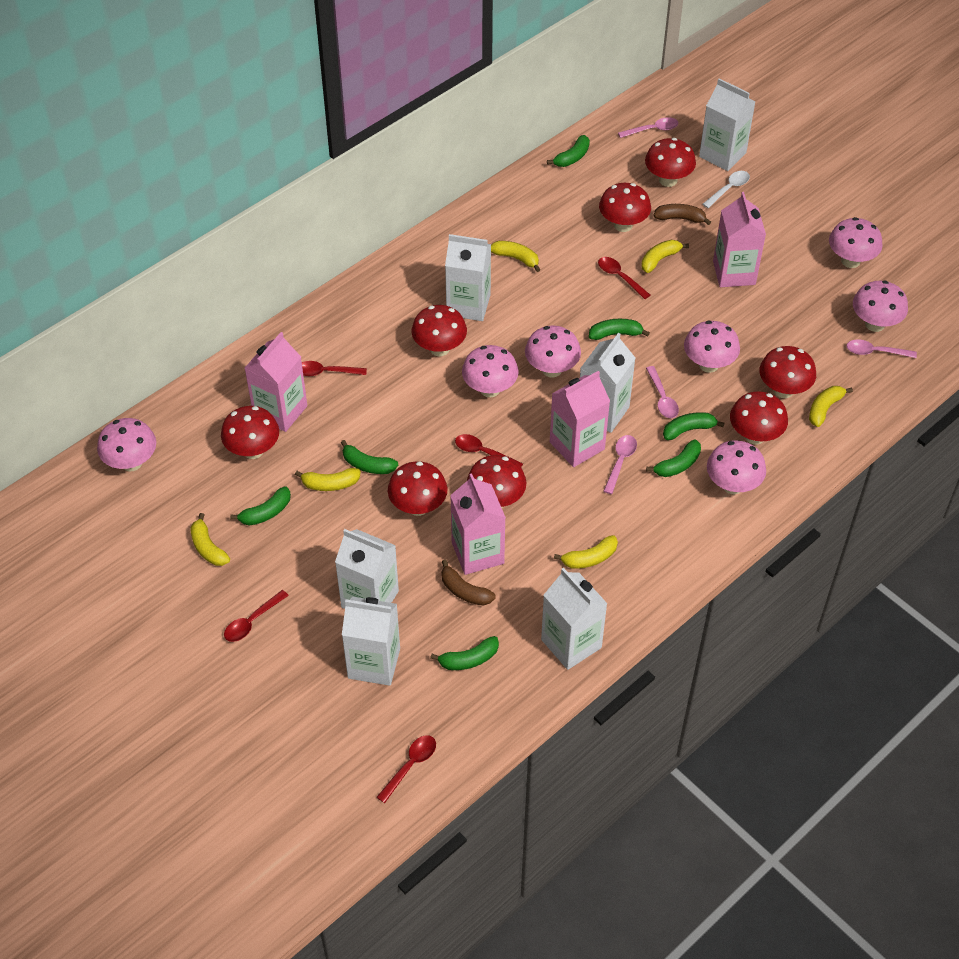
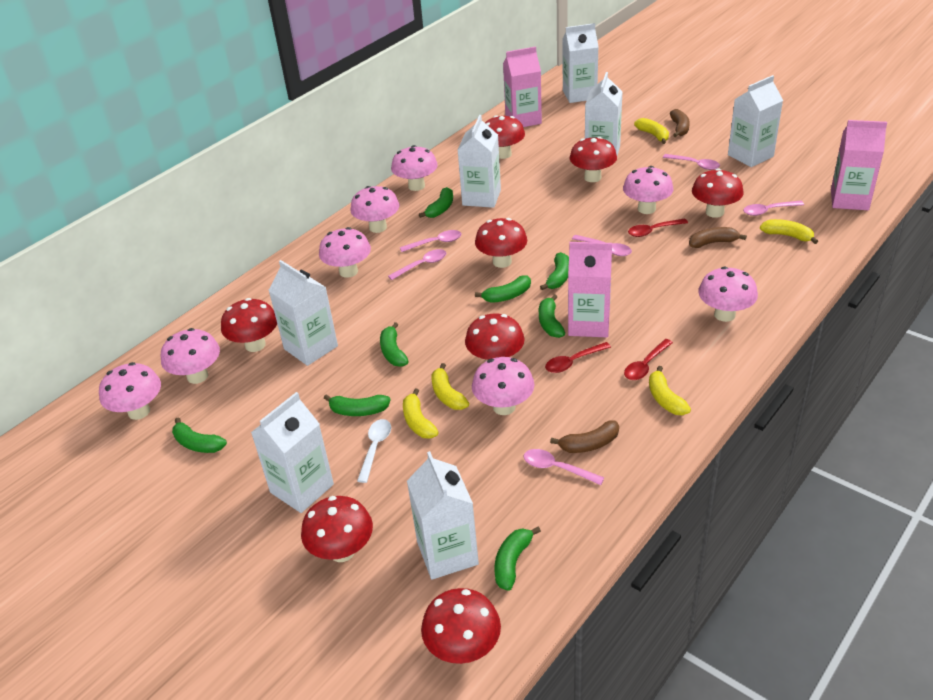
brown banana: [441,560,496,606] [653,204,711,225] = 2 -> [550,421,619,453] [670,109,690,137] [689,227,747,248] = 3
green banana: [230,486,291,526] [341,440,398,474] [430,636,499,670] [547,135,590,167] [589,319,650,340] [646,439,701,477] [663,412,725,440] = 7 -> [172,417,227,453] [324,394,391,416] [380,322,409,367] [419,187,453,218] [475,275,531,303] [495,526,541,591] [539,294,565,338] [540,252,569,290] = 8
pink carton: [245,332,308,432] [450,474,506,575] [550,371,610,467] [713,192,766,287] = 4 -> [503,47,542,127] [568,242,612,337] [831,120,887,210] = 3
pink mushroom: [97,418,156,472] [462,345,519,397] [525,325,581,378] [684,321,740,373] [707,440,766,494] [829,217,883,268] [853,280,908,332] = 7 -> [99,362,161,420] [161,328,220,384] [319,227,371,278] [350,186,399,233] [391,145,438,191] [472,357,535,415] [623,166,673,214] [698,266,758,322] = 8
pink spoon: [603,435,637,494] [618,117,678,138] [646,366,679,418] [846,339,917,358] = 4 -> [388,249,446,280] [400,230,462,252] [523,449,604,485] [572,235,632,256] [663,154,720,170] [743,201,804,216] = 6
red spoon: [224,590,289,642] [302,361,367,376] [376,735,436,803] [455,434,523,467] [598,257,650,299] = 5 -> [545,342,611,373] [624,339,673,380] [628,218,688,237] = 3
white carton: [335,529,399,609] [342,597,400,686] [445,234,491,321] [541,568,607,670] [580,333,635,433] [699,78,756,171] = 6 -> [251,392,334,513] [268,260,338,366] [407,451,479,580] [458,115,501,208] [562,23,599,103] [585,72,623,156] [728,75,783,167] = 7
yellow banana: [190,513,230,566] [295,468,361,491] [491,241,540,272] [554,535,618,569] [641,240,689,273] [809,386,853,427] = 6 -> [403,388,439,439] [431,363,469,410] [634,118,669,144] [649,366,691,415] [760,219,818,244] = 5

